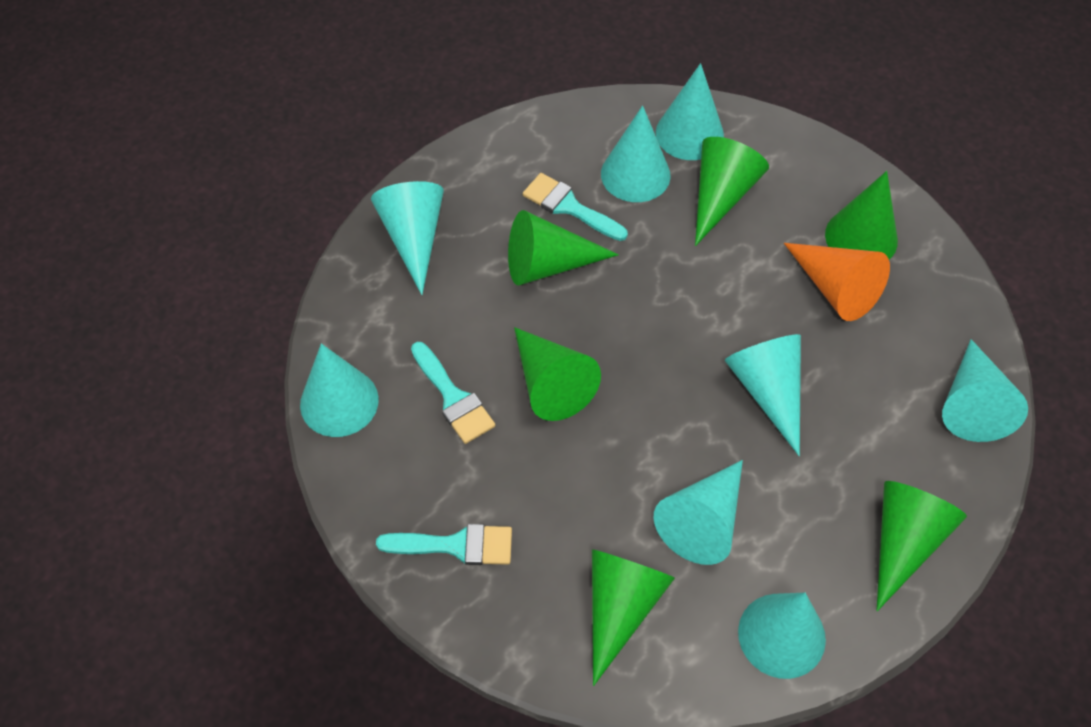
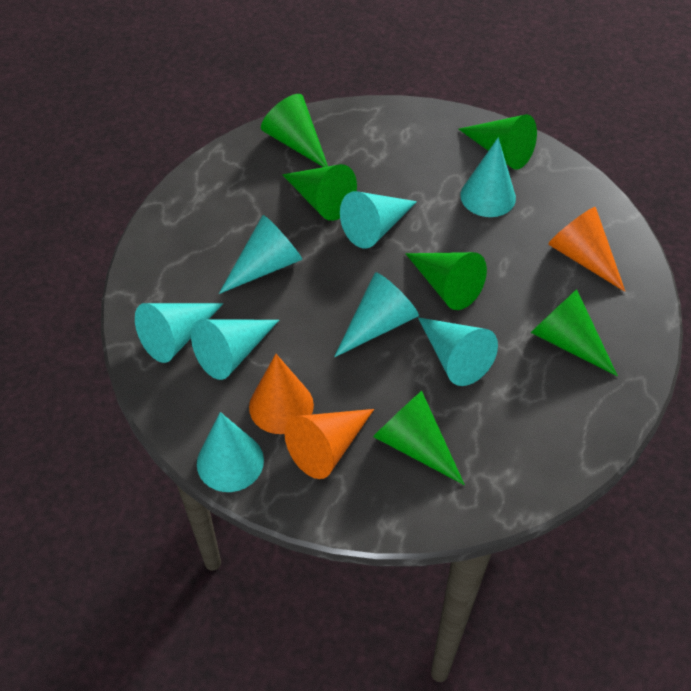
orange cone: [784,243,890,321] = 1 -> [249,354,314,434] [285,409,374,479] [548,207,626,292] = 3
turquoise brush: [376,524,512,565] [411,342,495,444] [523,173,628,241] = 3 -> none = 0

